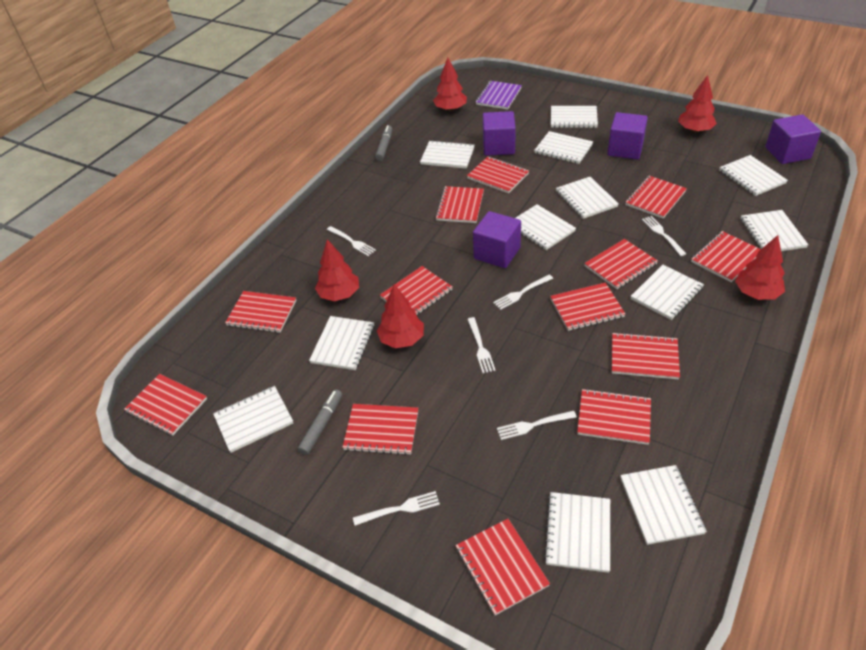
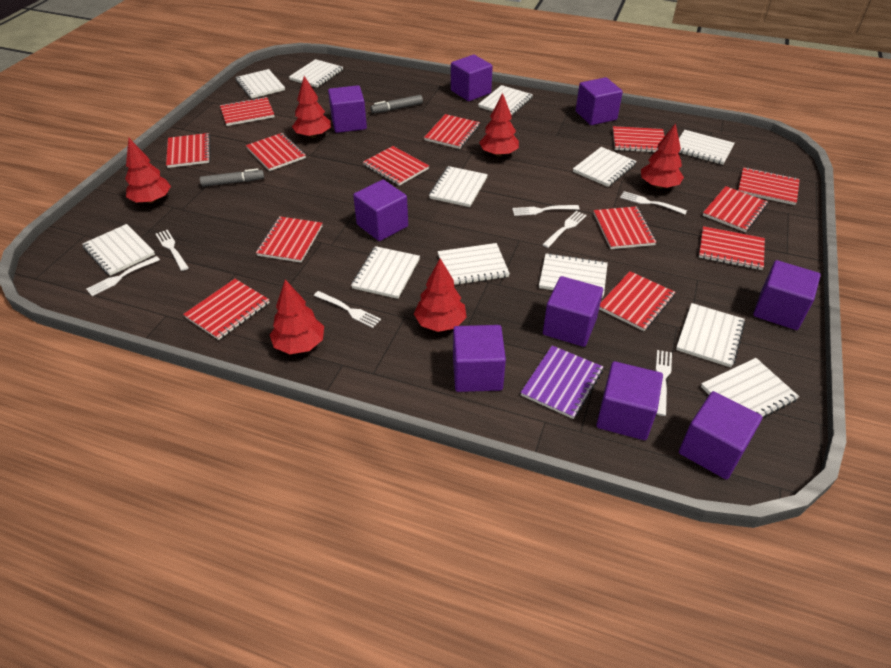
purple cube: [473,211,521,268] [483,111,516,156] [607,112,648,159] [765,114,821,164] = 4 -> [328,85,367,133] [353,180,408,241] [451,55,493,101] [453,325,506,392] [543,276,603,347] [576,77,623,125] [596,361,663,440] [679,391,762,479] [753,260,821,330] = 9
red tree: [315,239,359,301] [377,284,424,348] [433,58,467,112] [678,75,717,133] [735,235,785,300] = 5 -> [125,138,171,203] [270,279,324,354] [292,76,331,138] [414,258,467,332] [479,93,519,157] [641,123,684,189] = 6
white fork: [327,226,376,256] [353,491,440,526] [467,317,496,373] [493,275,553,310] [497,411,577,440] [642,216,686,256] = 6 -> [86,256,160,296] [156,230,189,271] [314,291,381,328] [512,205,580,216] [542,211,587,248] [620,191,687,214] [656,350,672,416] = 7

